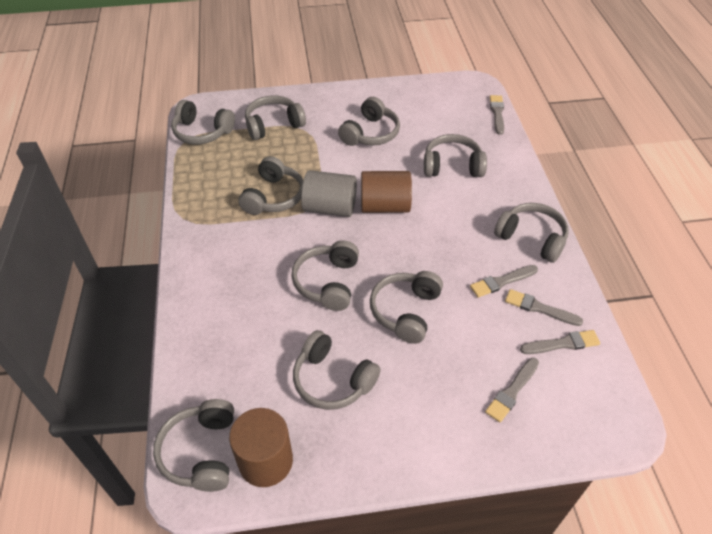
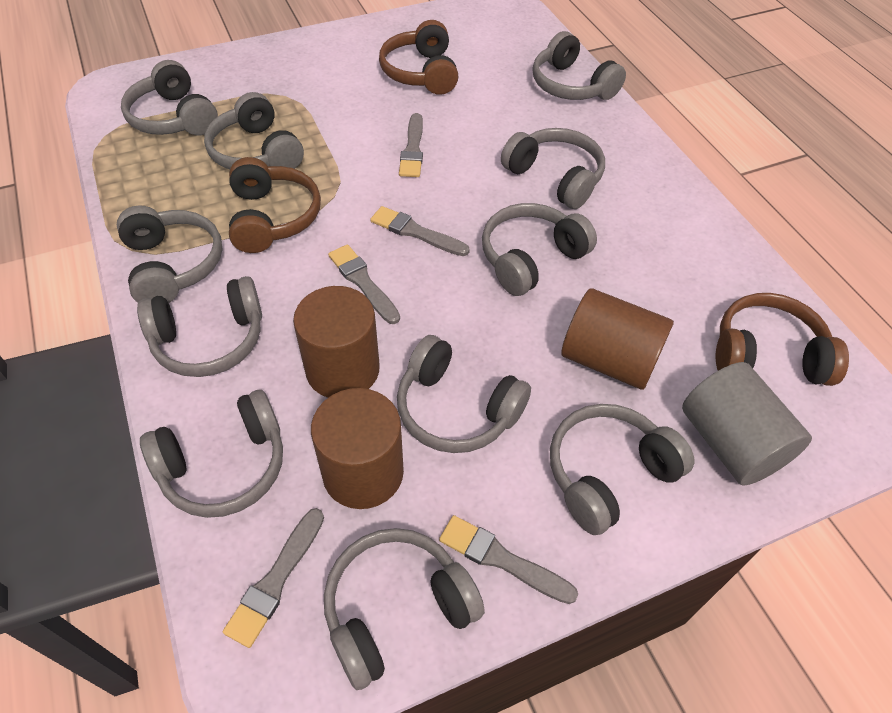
brown cylinder: [229,408,293,487] [361,171,412,213] = 2 -> [293,286,380,398] [311,388,404,509] [561,288,674,390] = 3
brown headphones: none = 0 -> [229,157,321,253] [379,20,458,95] [716,293,849,386] = 3
grey headphones: [153,399,234,492] [171,100,235,145] [238,156,303,215] [245,95,306,140] [291,241,359,311] [293,330,381,410] [338,97,400,146] [370,271,443,344] [424,134,487,177] [494,203,569,263] = 10 -> [117,206,223,303] [121,60,218,135] [137,276,262,377] [140,390,283,518] [204,92,304,169] [324,528,485,690] [397,335,531,453] [482,203,597,296] [501,128,605,209] [533,31,626,100] [550,404,694,535] = 11

